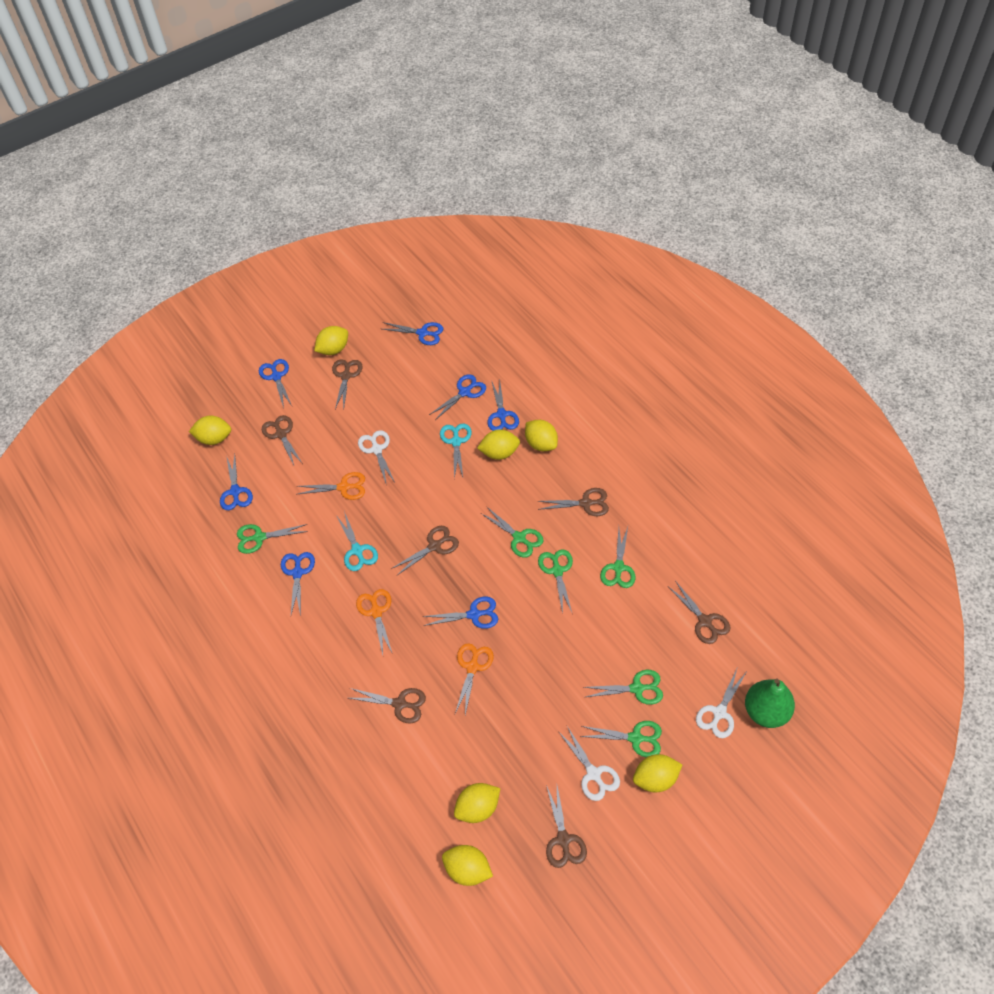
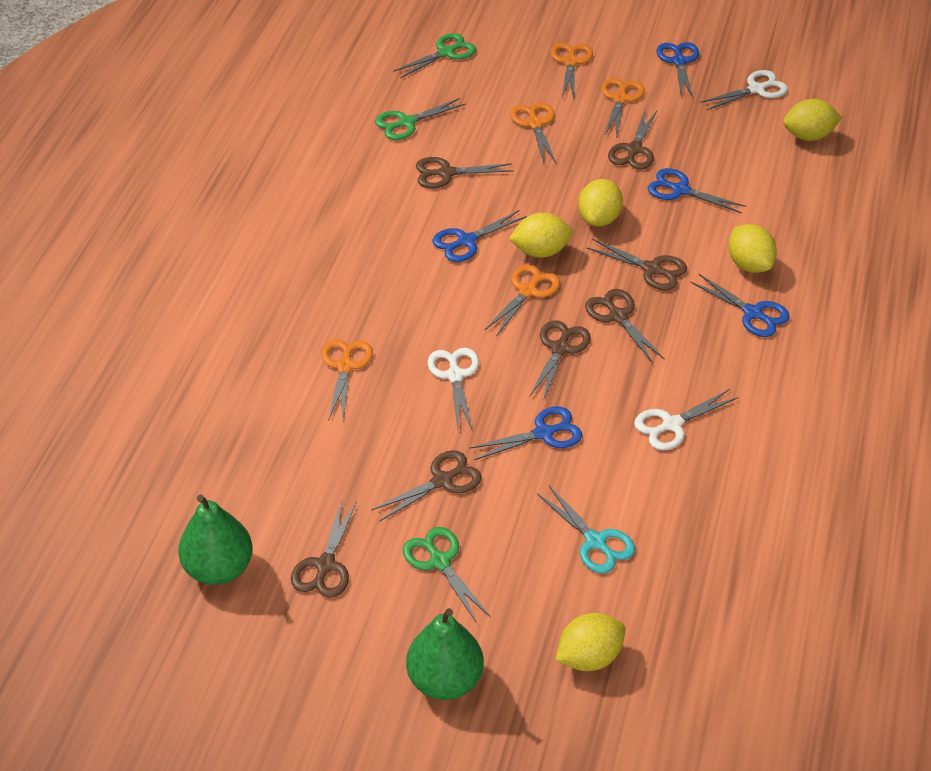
blue scissors: [220,454,253,510] [259,359,292,408] [281,552,315,617] [382,322,444,345] [422,597,498,629] [429,374,486,420] [487,380,519,431] = 7 -> [432,210,527,262] [469,406,582,460] [648,168,746,214] [657,42,699,98] [690,274,790,337] = 5
green pear: [745,679,795,728] = 1 -> [178,494,253,585] [406,608,484,700] = 2
green scissors: [237,524,308,554] [481,507,543,558] [538,549,573,614] [580,721,662,757] [583,670,663,705] [600,527,636,588] = 6 -> [375,98,466,140] [393,33,476,78] [403,527,491,623] = 3
orange scissors: [297,472,365,500] [356,589,392,655] [455,643,494,715] = 3 -> [321,339,373,421] [484,265,560,337] [510,102,556,163] [550,43,593,98] [601,78,645,139] = 5
turquoise scissors: [336,511,378,571] [440,423,472,479] = 2 -> [537,486,635,574] = 1
yellow lemon: [189,416,231,445] [314,326,348,355] [442,845,493,886] [454,783,500,823] [477,429,520,460] [525,420,558,451] [633,754,682,793] = 7 -> [509,213,573,258] [556,613,625,671] [578,179,623,227] [728,224,777,273] [783,99,842,141] = 5

